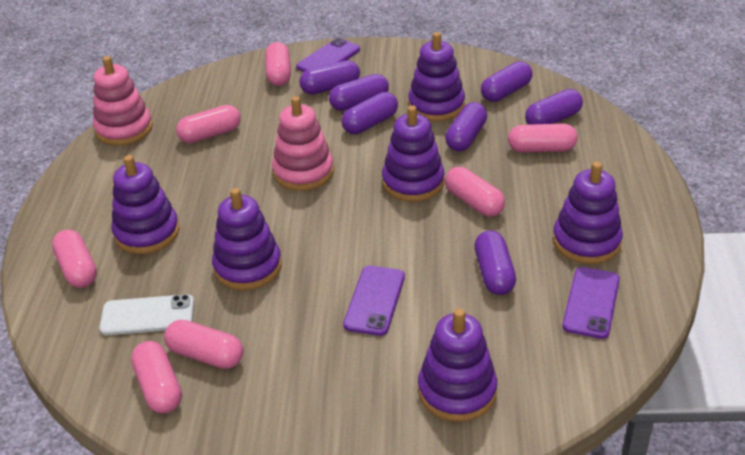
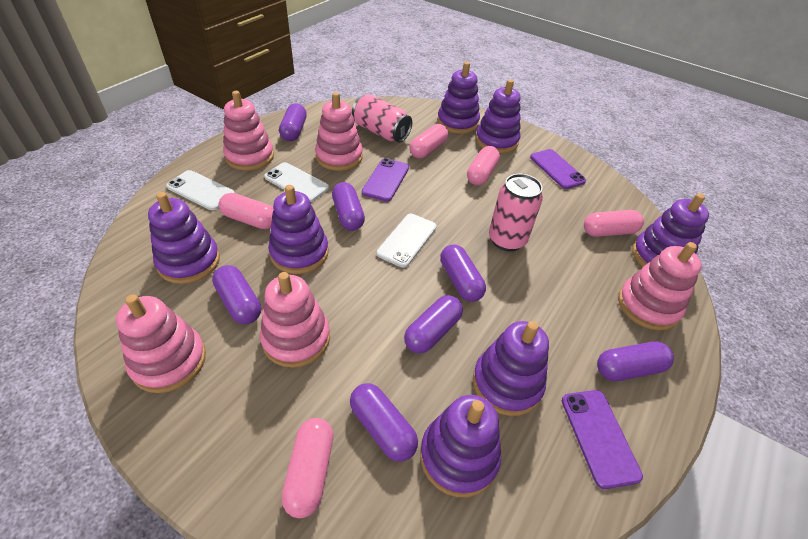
pink can: none = 0 -> [352,94,412,143] [489,174,543,251] = 2
pink capsule: [52,229,97,288] [131,341,182,413] [164,320,243,369] [176,105,241,143] [265,42,291,86] [445,167,505,217] [508,123,578,153] = 7 -> [219,193,274,229] [282,418,333,518] [409,124,448,159] [467,146,500,185] [584,210,644,237] = 5
pink stacking toy: [93,56,153,146] [272,96,334,191] = 2 -> [116,294,206,393] [223,91,274,171] [260,272,330,368] [315,92,363,171] [618,242,702,331] = 5
purple stacking toy: [112,155,179,254] [212,188,282,290] [382,105,444,202] [408,32,465,121] [418,308,497,422] [553,162,623,264] = 6 -> [148,192,220,284] [268,185,329,274] [420,395,501,497] [437,62,480,134] [473,321,549,416] [475,79,521,153] [632,193,709,267] = 7
white phone: [99,294,194,335] = 1 -> [166,170,235,210] [264,162,329,202] [377,214,437,268] = 3

